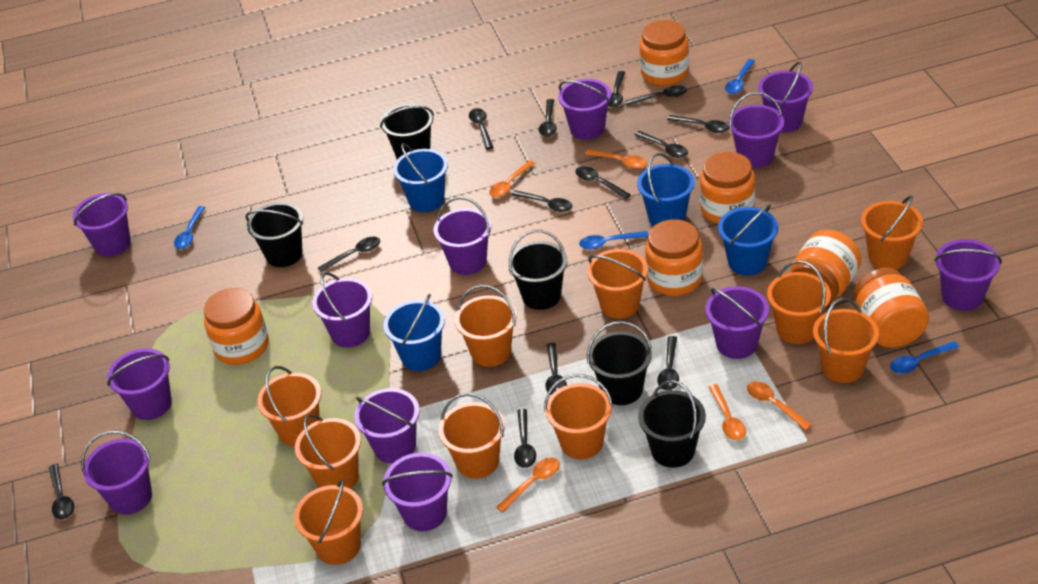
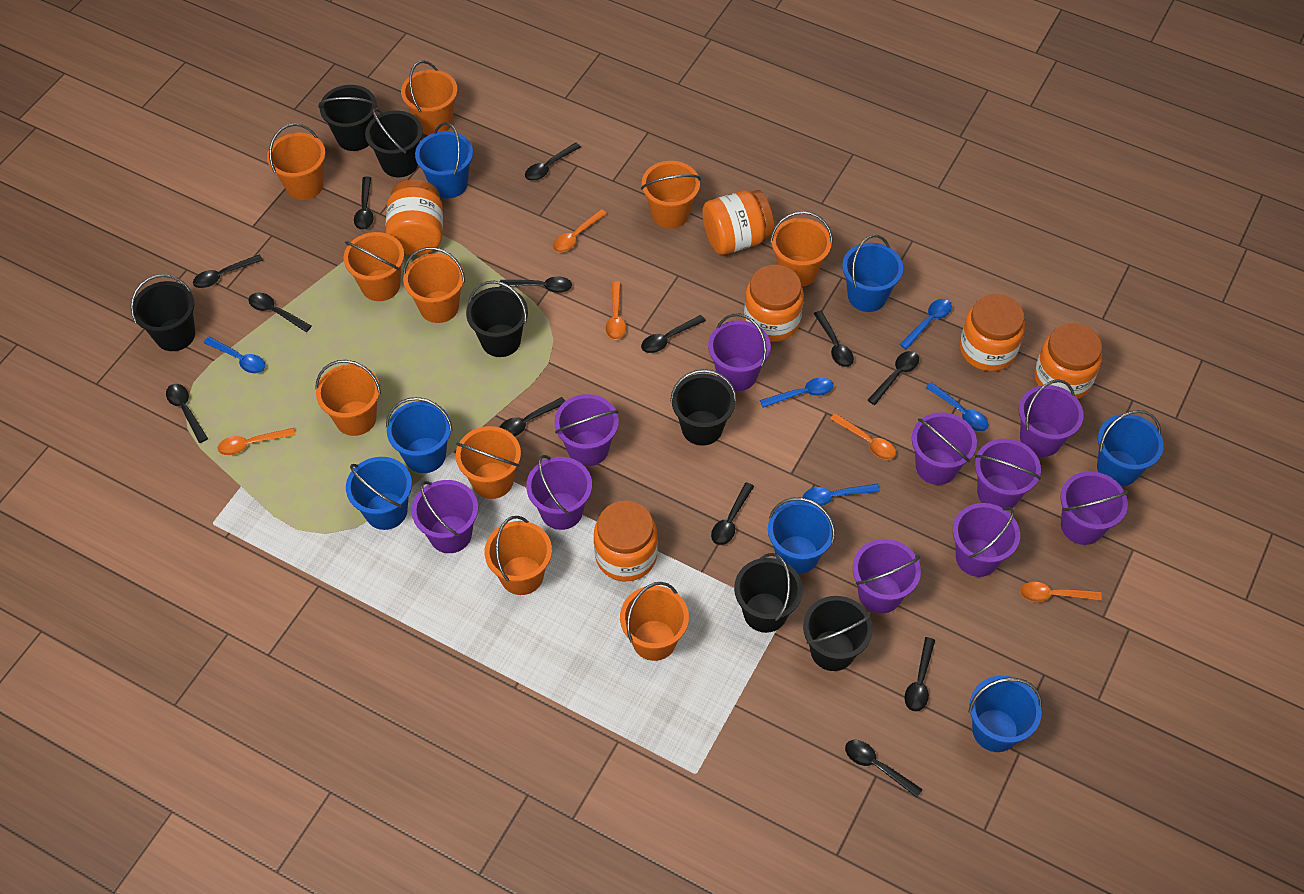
black bucket: [246,202,303,267] [380,103,434,159] [508,230,568,310] [587,321,652,405] [638,380,706,468] = 5 -> [130,274,195,351] [318,85,378,151] [365,108,423,177] [466,281,528,357] [670,369,737,446] [734,553,803,633] [803,596,873,671] = 7
blue bucket: [383,294,445,371] [393,143,448,212] [637,153,695,226] [718,204,778,276] = 4 -> [346,457,412,530] [386,397,453,473] [415,122,473,198] [768,497,835,574] [842,235,903,312] [968,676,1042,752] [1097,410,1164,486] = 7
blue spoon: [174,206,206,249] [579,231,648,249] [725,59,755,94] [890,341,959,374] = 4 -> [204,337,265,373] [760,377,833,408] [803,484,880,506] [899,299,952,350] [926,382,989,432] = 5
purple bucket: [72,193,131,257] [81,430,152,515] [107,348,172,420] [312,272,372,347] [354,388,420,463] [382,453,453,531] [434,197,491,275] [558,79,611,140] [705,286,769,359] [728,92,784,168] [758,61,813,133] [934,239,1002,311] = 12 -> [412,480,478,553] [526,455,592,530] [554,394,619,466] [708,313,771,391] [853,539,921,614] [912,412,977,485] [953,503,1020,577] [975,439,1041,511] [1019,379,1084,457] [1060,471,1129,545] = 10

